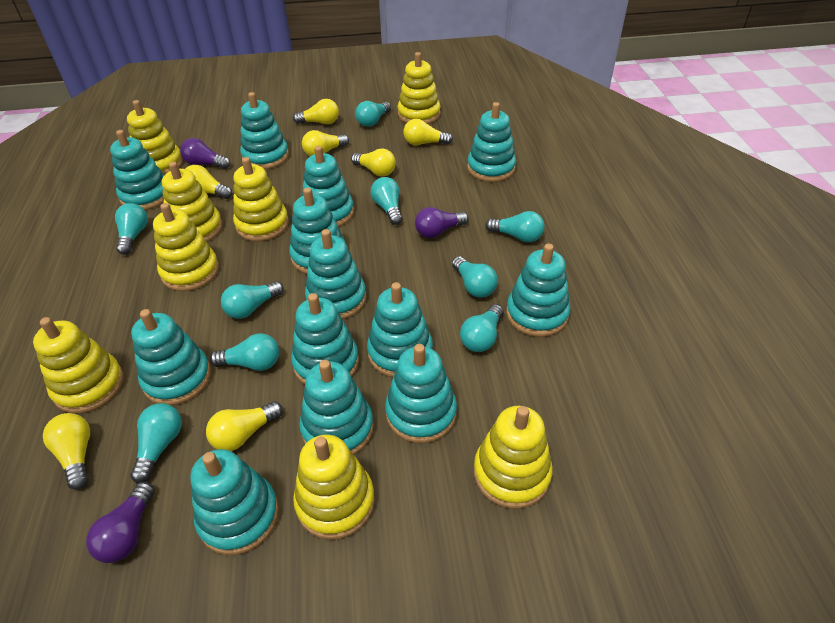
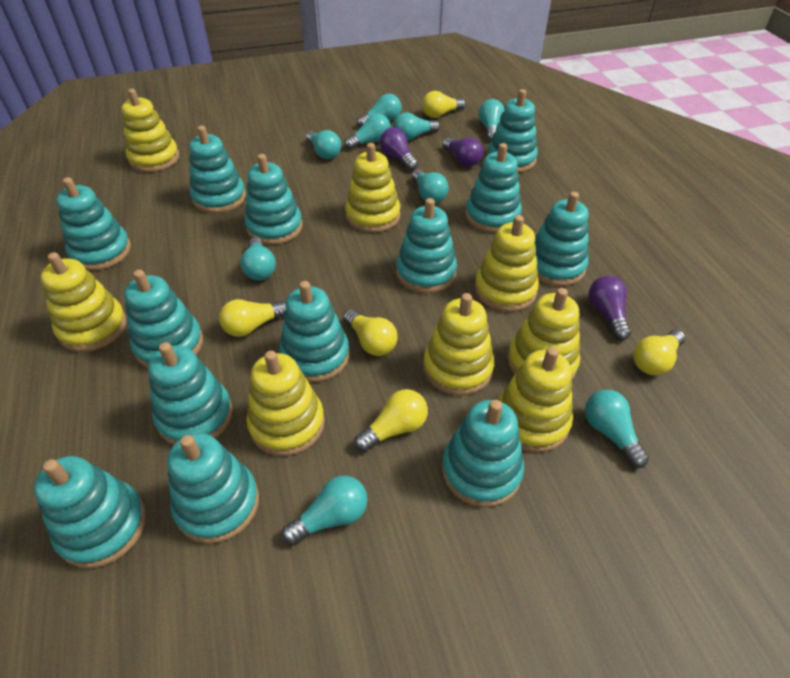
yellow light bulb: [43,413,90,490] [185,165,232,199] [206,401,283,451] [293,99,339,124] [302,130,349,156] [351,148,396,177] [403,119,453,145] = 7 -> [219,299,286,337] [343,309,398,356] [354,389,428,452] [422,91,466,118] [633,330,685,375] = 5

